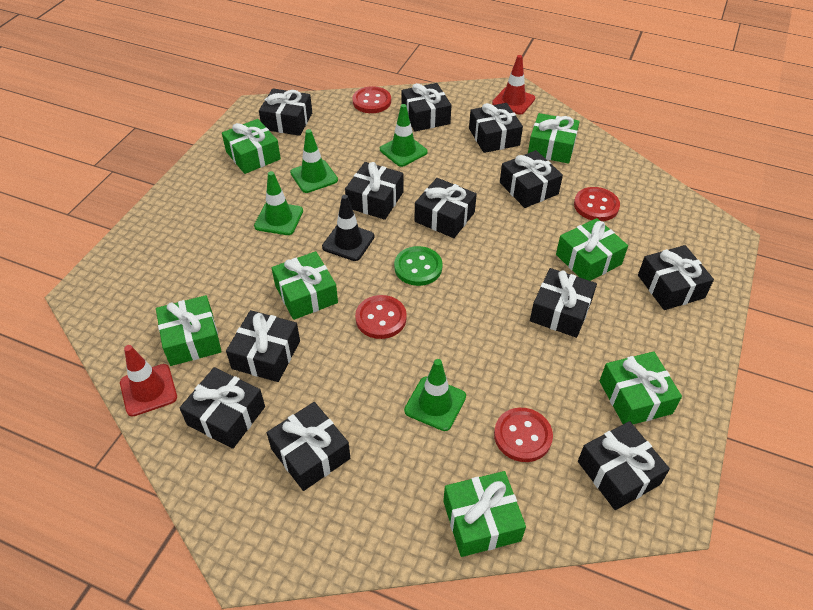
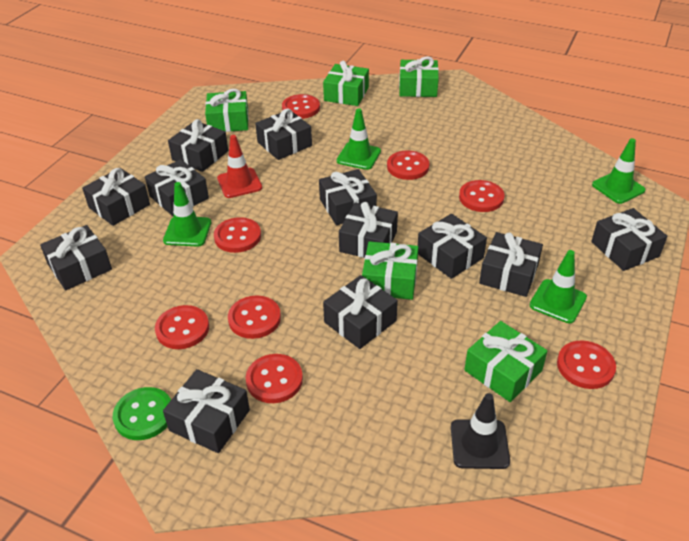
green gift: [156,295,222,366] [222,119,281,174] [272,251,338,320] [443,471,526,557] [528,113,580,164] [556,218,628,281] [600,352,682,424] = 7 -> [205,89,249,132] [323,61,369,106] [362,241,418,300] [399,56,439,97] [464,321,547,402] = 5
red button: [353,86,391,113] [355,295,407,339] [494,408,553,462] [574,187,620,221] = 4 -> [155,305,209,349] [214,217,261,253] [228,296,281,339] [246,354,303,403] [282,94,320,119] [387,150,430,180] [459,180,505,212] [557,340,616,389] = 8
red traffic cone: [120,345,177,417] [492,55,535,115] = 2 -> [217,135,262,198] = 1

